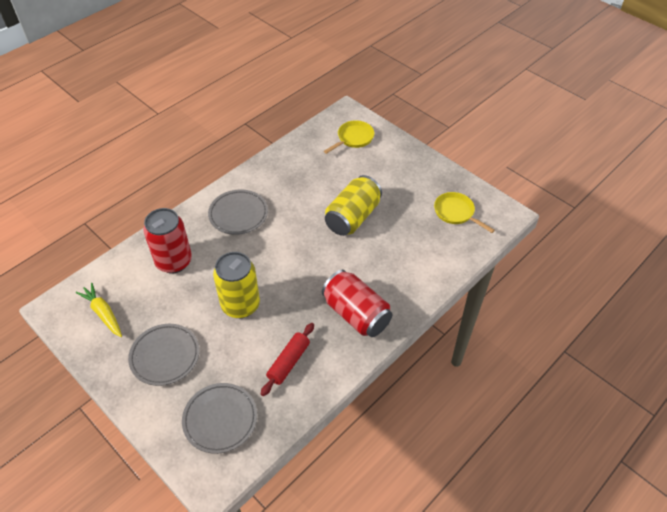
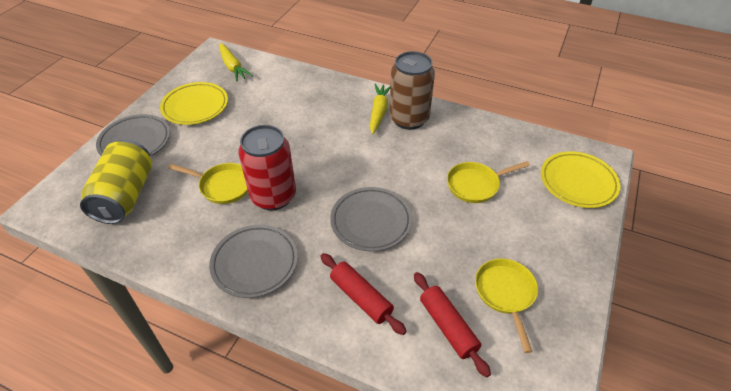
brown can: none = 0 -> [389,51,435,130] = 1
red can: [143,208,192,273] [322,270,393,337] = 2 -> [238,125,296,210] = 1
red rolling pin: [261,323,314,396] = 1 -> [320,253,407,335] [414,272,491,378] = 2
yellow can: [213,252,260,318] [325,175,382,236] = 2 -> [80,139,152,224] = 1
yellow carrot: [76,283,122,337] = 1 -> [219,43,253,81] [370,84,390,134] = 2
yellow pan: [324,120,375,154] [434,192,495,233] = 2 -> [168,163,248,204] [447,161,530,203] [475,259,538,353] = 3
yellow plate: none = 0 -> [160,82,228,125] [541,151,621,208] = 2

